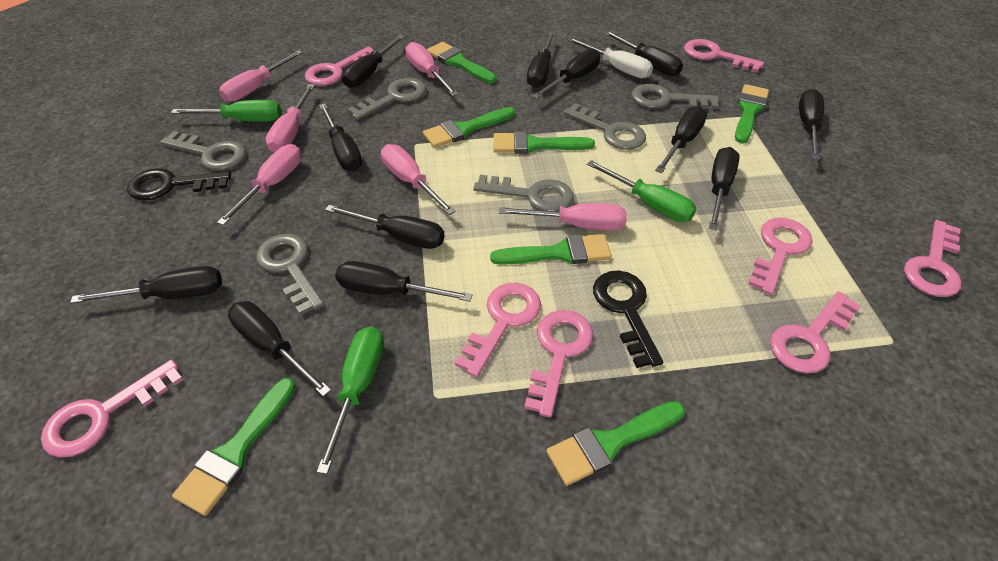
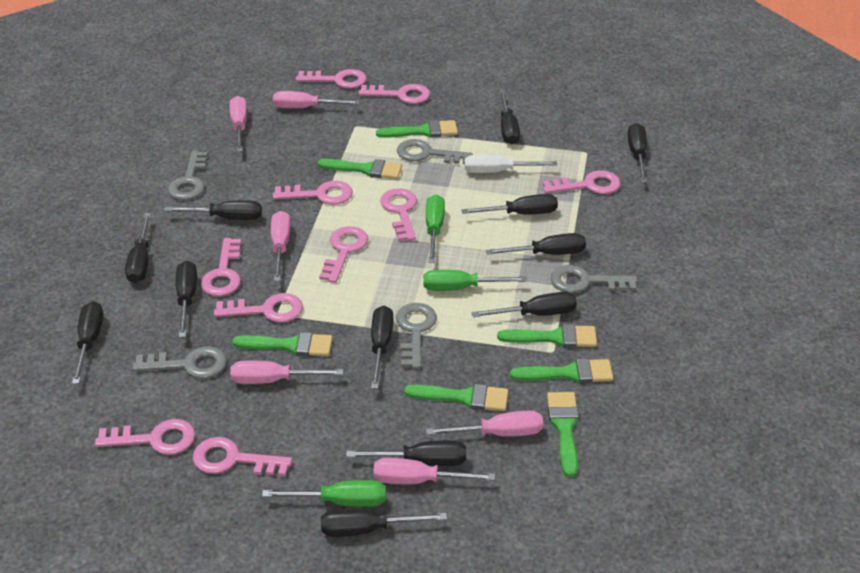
black key: [127,168,231,200] [593,271,663,368] = 2 -> none = 0
grey key: [160,131,246,170] [256,234,324,315] [347,78,427,120] [473,175,574,212] [563,103,646,150] [632,84,719,109] = 6 -> [133,346,227,379] [168,151,208,200] [396,303,437,368] [397,139,473,164] [550,265,637,293] = 5
pink key: [41,359,183,458] [305,46,374,86] [455,283,541,377] [524,310,593,417] [684,39,764,73] [748,218,813,295] [770,291,861,374] [904,220,962,297] = 8 -> [95,419,195,455] [193,437,292,476] [201,238,241,296] [214,293,303,322] [273,181,353,205] [296,69,367,88] [319,226,368,283] [358,84,430,104] [380,188,417,241] [542,170,621,194] = 10

